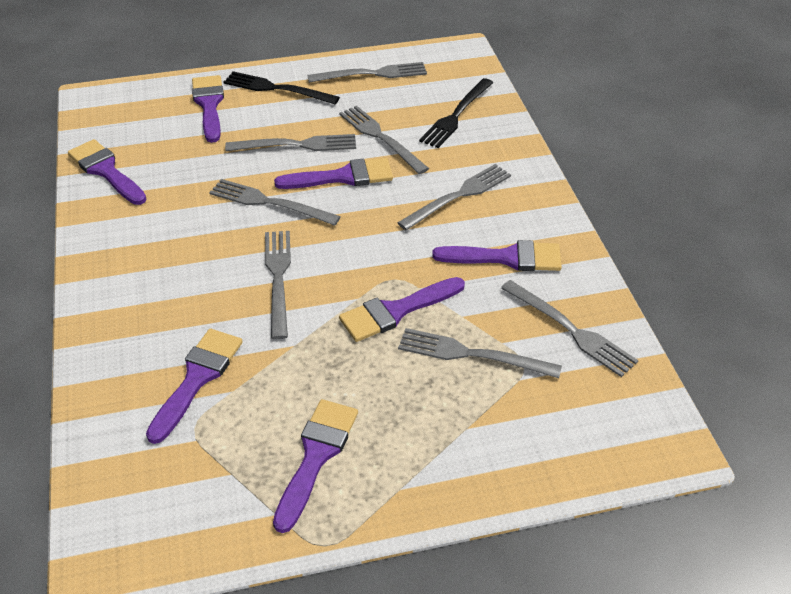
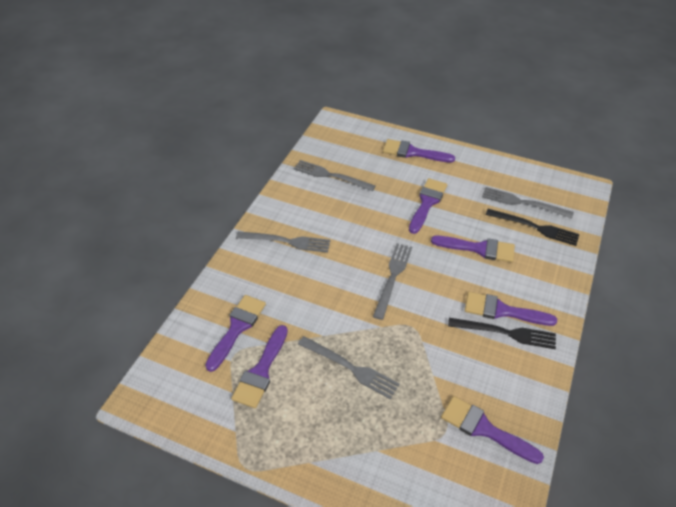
grey fork: [209,179,341,226] [225,134,356,151] [265,231,291,339] [307,62,427,83] [339,106,429,174] [397,164,511,230] [398,328,562,378] [501,280,639,377] = 8 -> [236,231,330,253] [294,160,375,191] [298,336,400,399] [373,243,412,320] [482,187,574,218] = 5

